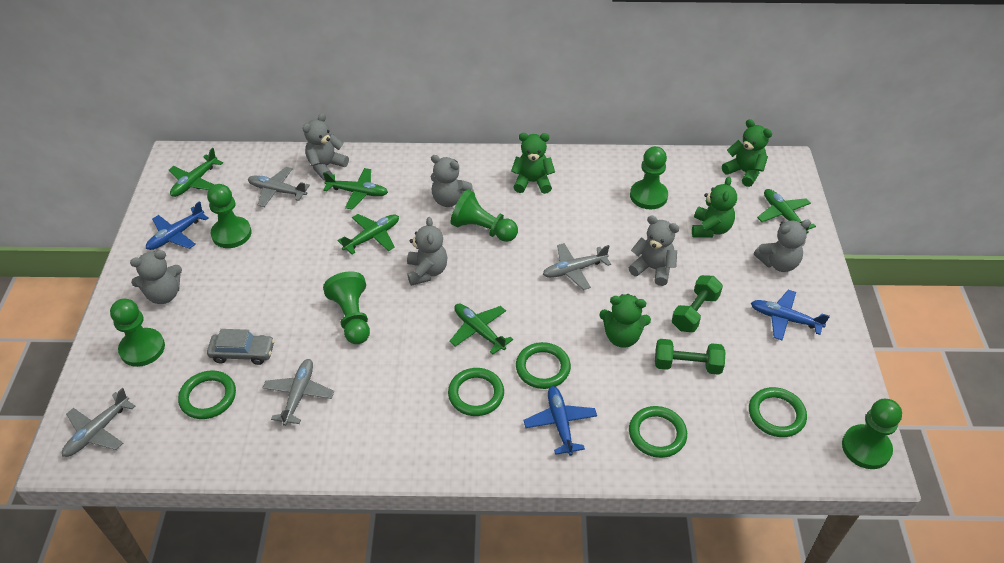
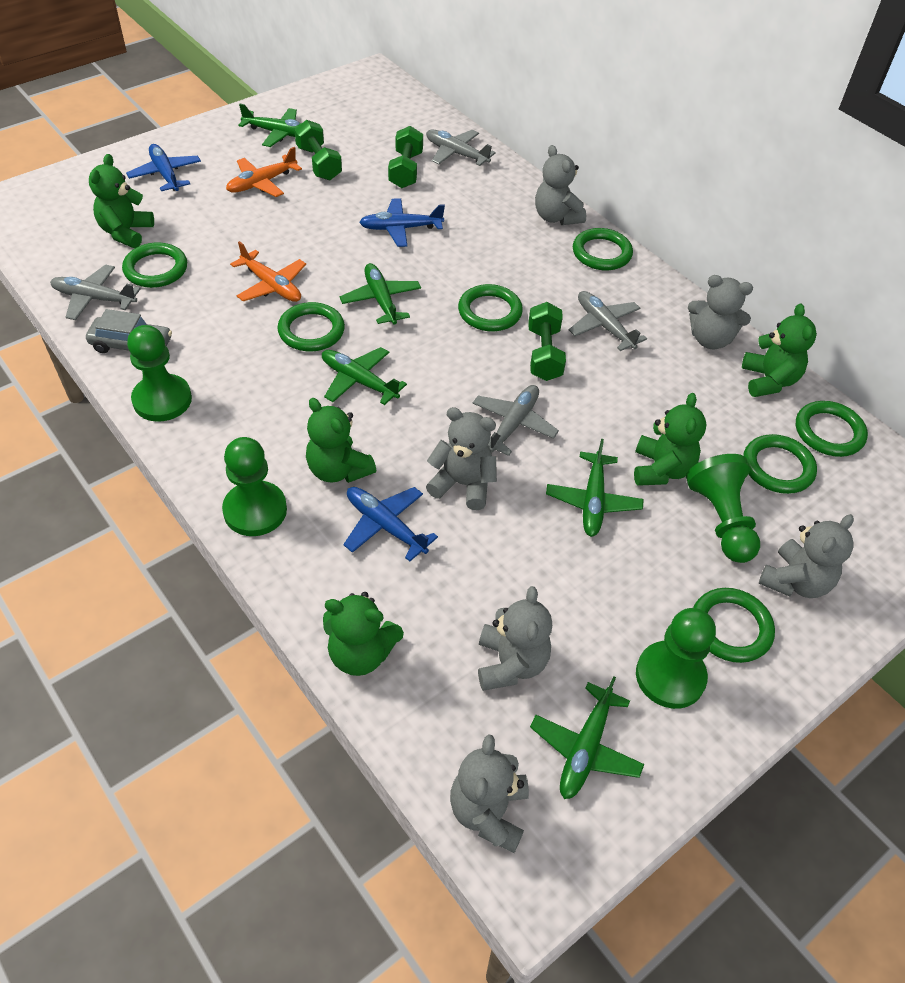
green dumbbell: [655,339,725,375] [672,275,723,332] = 2 -> [294,120,342,181] [388,126,423,188] [528,302,566,381] = 3
green pawn: [110,299,165,367] [207,184,252,248] [323,271,370,344] [451,190,518,242] [630,146,668,209] [842,399,902,469] = 6 -> [127,325,192,422] [222,437,287,536] [636,608,716,709] [686,454,760,563] = 4
green ring: [178,370,236,419] [448,368,504,416] [516,342,571,389] [629,406,687,458] [749,387,807,437] = 5 -> [122,242,187,288] [278,302,345,351] [458,284,523,331] [573,228,633,270] [693,588,775,663] [743,434,817,494] [796,401,868,457] = 7
green teddy bear: [511,133,555,194] [599,294,651,348] [692,177,737,238] [722,119,772,187] = 4 -> [89,154,154,248] [306,398,376,483] [323,592,404,676] [634,393,706,486] [742,304,817,397] = 5
orange plane: none = 0 -> [226,147,302,197] [230,241,306,302] = 2

